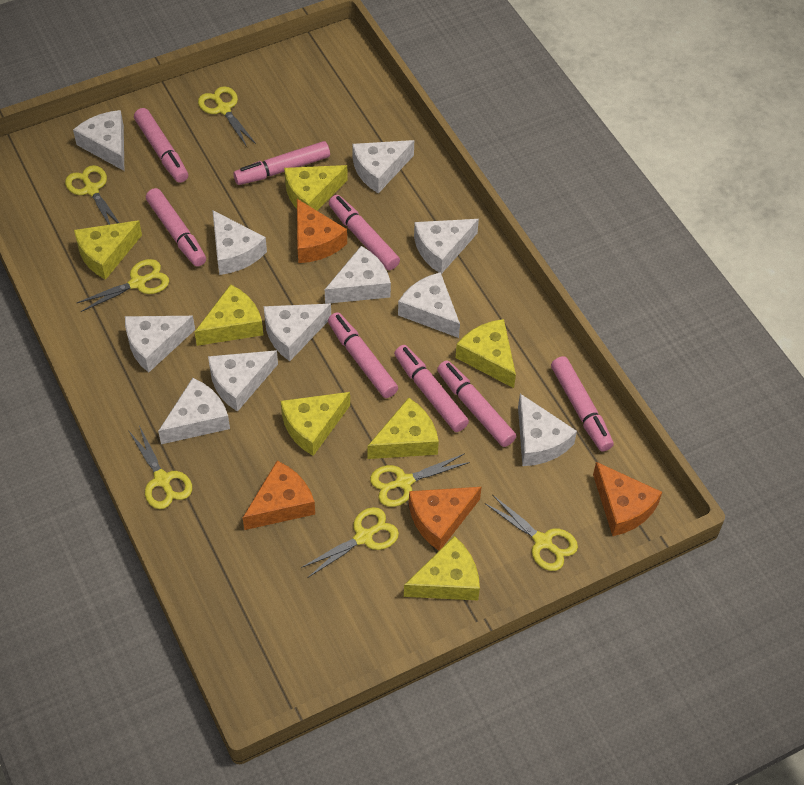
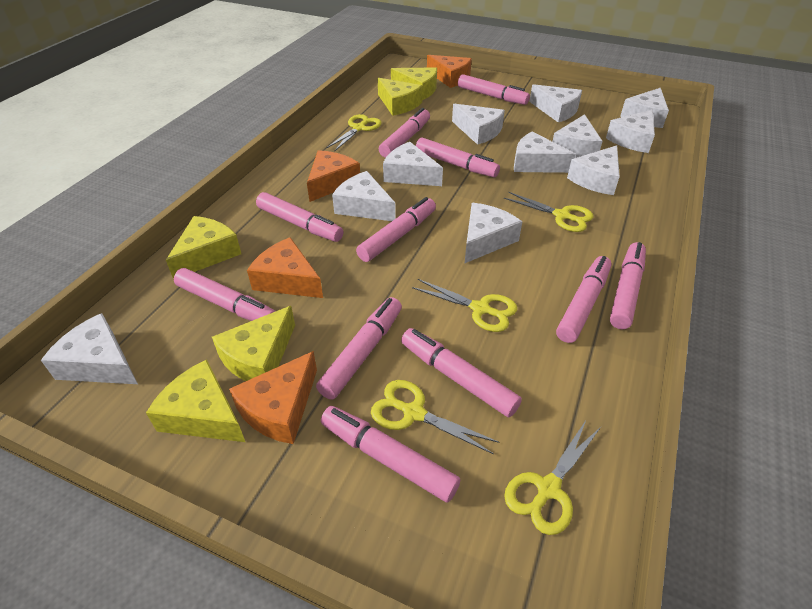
pink marker: [134,108,188,183] [146,188,206,267] [233,141,330,185] [328,312,398,398] [329,195,400,270] [394,345,469,432] [437,360,516,447] [551,356,614,452] = 8 -> [174,268,276,321] [256,192,344,242] [316,297,402,399] [321,406,460,503] [356,197,436,262] [379,108,430,157] [401,328,522,417] [416,138,500,177] [458,74,530,105] [556,256,612,343] [610,242,646,329] = 11
yellow cheese: [74,220,142,280] [195,284,263,346] [281,392,350,456] [284,165,348,211] [368,398,439,459] [404,536,480,600] [456,319,516,388] = 7 -> [146,360,245,442] [166,216,241,280] [212,306,295,381] [378,78,423,116] [391,67,437,100] = 5
yellow scissors: [65,165,119,225] [77,259,169,312] [128,426,192,509] [198,86,256,147] [301,507,399,577] [370,453,470,507] [484,495,578,571] = 7 -> [327,114,382,152] [371,380,499,455] [412,279,517,332] [504,192,593,232] [504,421,601,535] = 5

